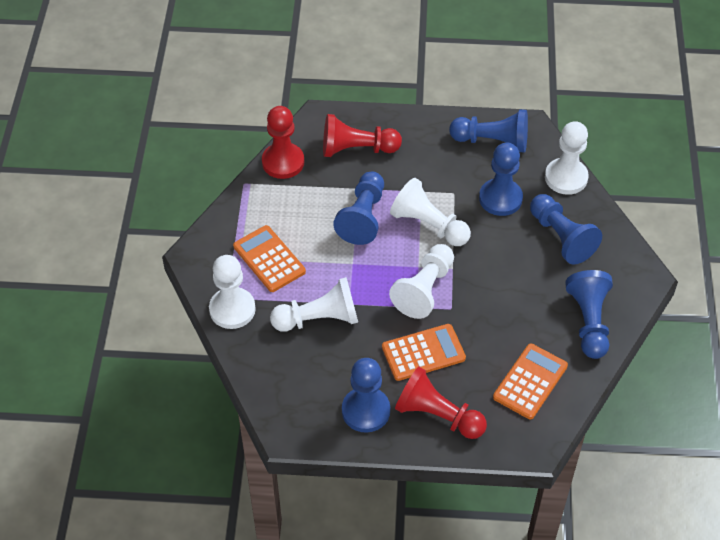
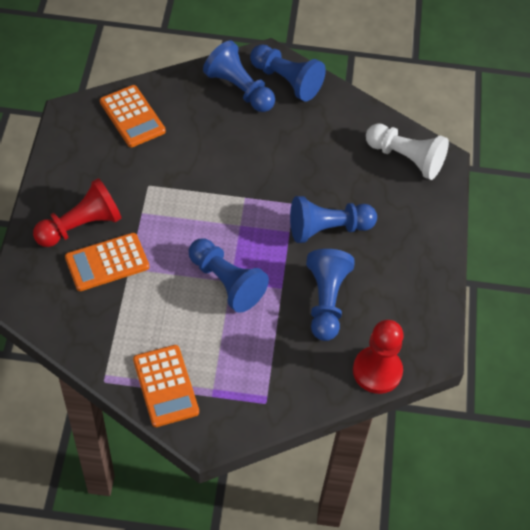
blue pawn: [333,171,384,245] [342,358,390,433] [449,110,528,152] [479,143,523,216] [530,194,602,265] [565,270,613,359] = 6 -> [189,238,269,313] [203,41,275,112] [250,44,326,102] [290,196,377,243] [306,249,355,341] = 5
red pawn: [262,106,304,179] [323,114,402,157] [395,366,487,439] = 3 -> [33,178,121,247] [353,320,404,394] = 2
white pawn: [209,255,256,329] [270,277,358,332] [389,244,454,319] [390,178,471,246] [545,121,589,195] = 5 -> [366,123,449,180] = 1

